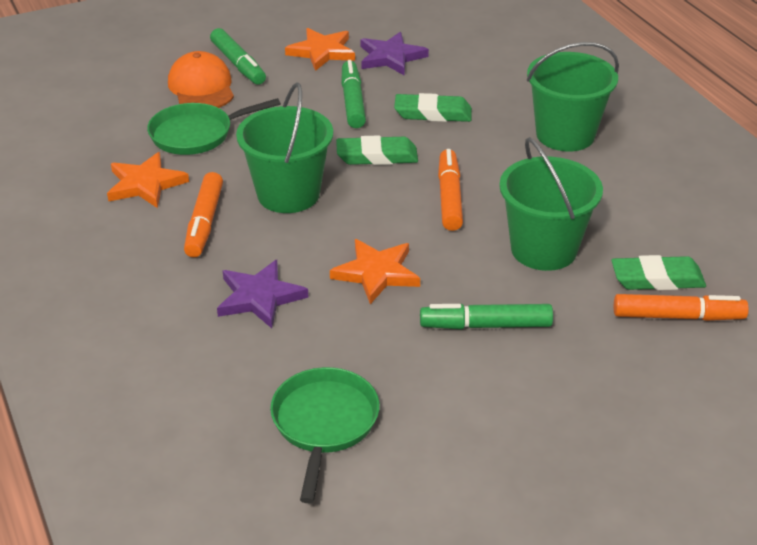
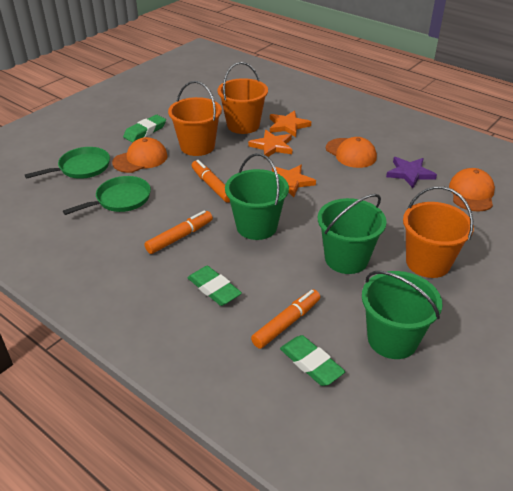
green marker: [210,28,266,85] [341,60,366,128] [420,304,553,329] = 3 -> none = 0
orange bucket: none = 0 -> [168,81,222,156] [217,62,268,134] [403,186,474,278] = 3
orange cap: [168,51,234,108] = 1 -> [112,137,168,173] [326,137,377,168] [449,168,495,212] = 3
purple star: [217,260,308,328] [361,32,429,75] = 2 -> [386,157,437,188] = 1

